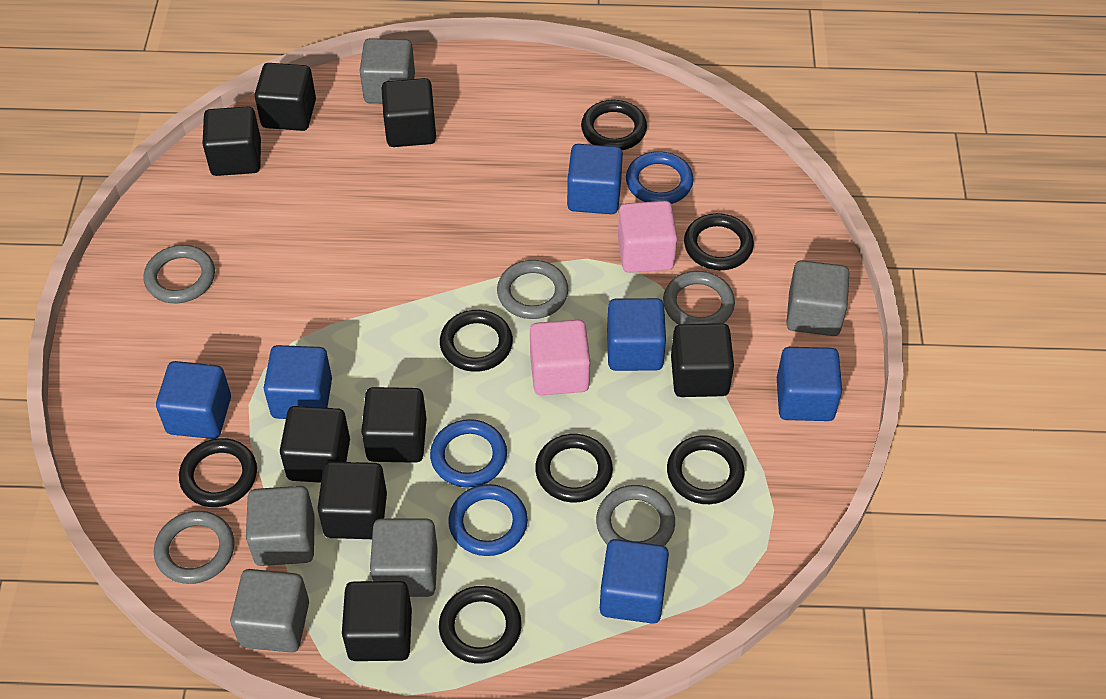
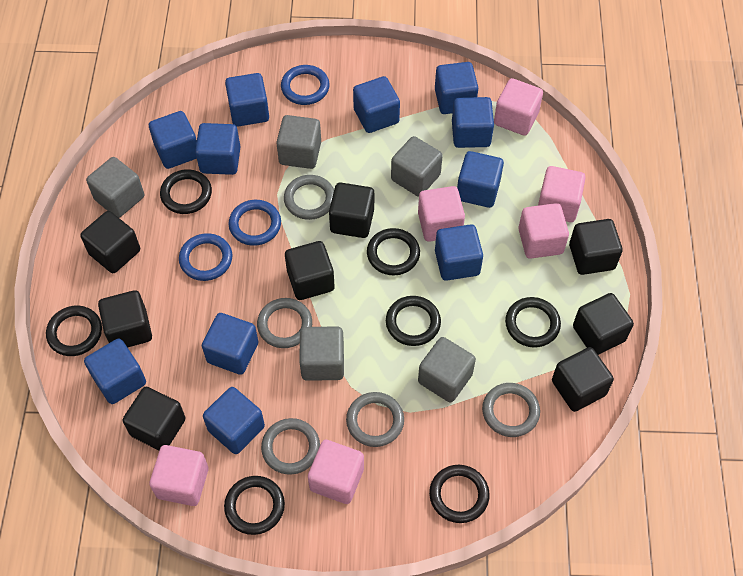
blue cube: [156,361,231,439] [264,345,332,419] [567,144,623,214] [600,539,669,624] [607,298,666,371] [777,347,842,421] = 6 -> [84,339,146,404] [149,111,197,169] [195,123,240,175] [202,313,258,375] [203,387,265,454] [225,73,269,127] [353,76,400,133] [435,62,478,114] [435,224,483,281] [452,97,494,148] [457,151,504,208] = 11
pink cube: [530,320,590,395] [618,201,677,273] = 2 -> [149,445,208,506] [308,440,364,504] [418,186,465,242] [494,78,543,136] [518,203,569,259] [538,166,586,222] = 6

